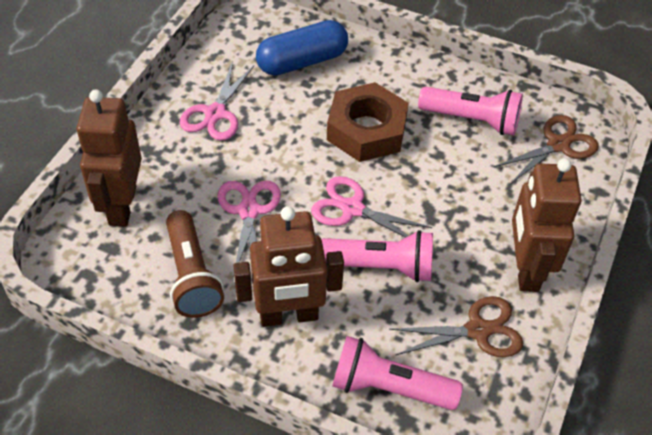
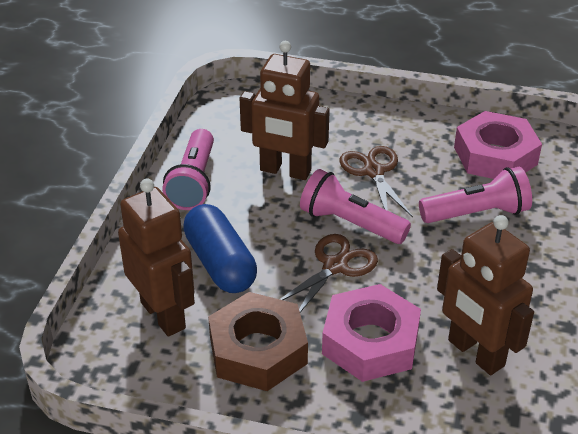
brown flashlight: [166,210,224,318] = 1 -> none = 0
pink nut: none = 0 -> [322,284,421,382] [454,111,542,179] = 2
pink scissors: [180,61,254,141] [217,181,281,278] [311,176,432,238] = 3 -> none = 0

